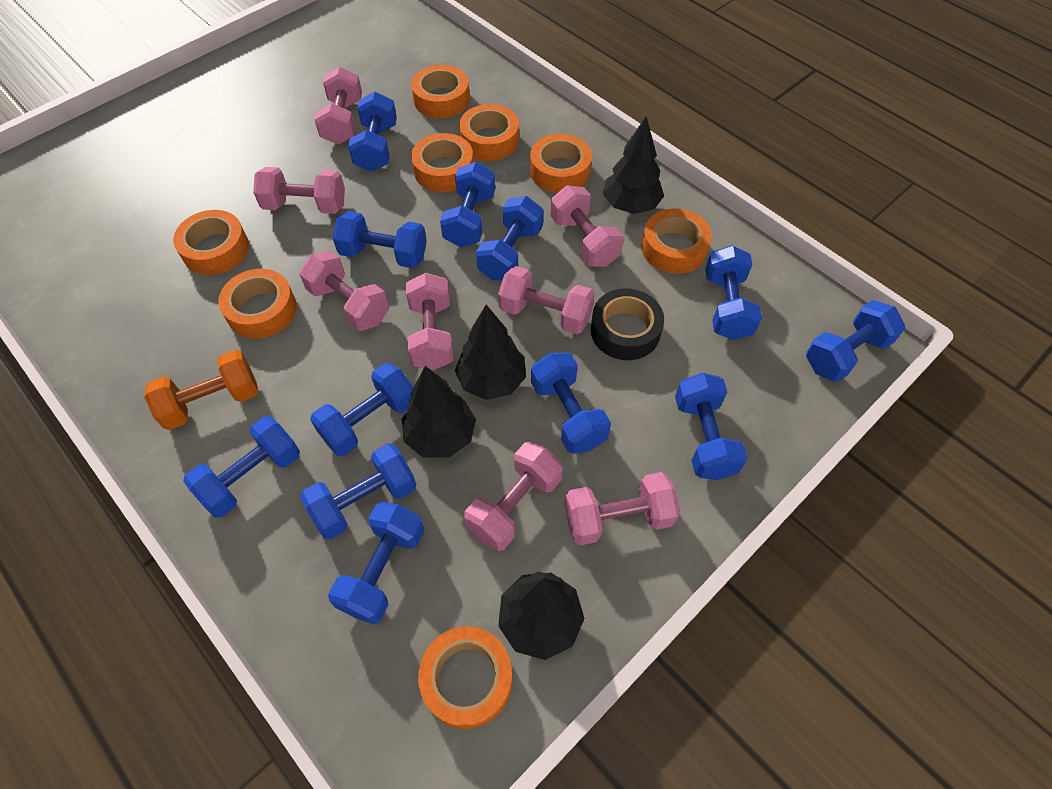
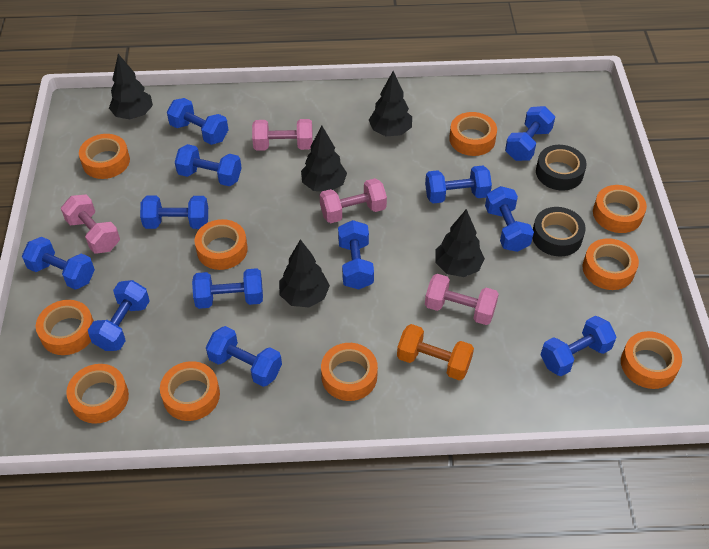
black tape: [591,289,664,360] = 1 -> [532,207,586,256] [536,145,587,191] = 2
black tree: [402,366,476,458] [455,305,526,400] [498,572,585,660] [603,117,664,214] = 4 -> [109,54,153,119] [279,239,330,307] [301,126,347,191] [369,71,412,136] [435,209,485,277] = 5
orange tape: [173,210,249,275] [218,269,297,339] [411,65,470,118] [411,133,474,192] [418,626,513,729] [459,104,519,161] [530,134,592,193] [642,209,712,274] = 8 -> [36,300,94,355] [66,364,129,424] [79,134,130,179] [160,361,220,421] [195,219,247,270] [321,343,378,401] [449,112,497,156] [582,238,639,290] [593,185,647,233] [621,331,682,389] = 10
pink dumbbell: [253,167,345,214] [299,251,389,331] [314,67,362,145] [406,273,454,370] [464,442,563,551] [498,266,595,334] [551,186,624,267] [565,472,680,546] = 8 -> [61,194,120,254] [252,119,313,151] [320,178,387,223] [425,274,499,325] = 4

